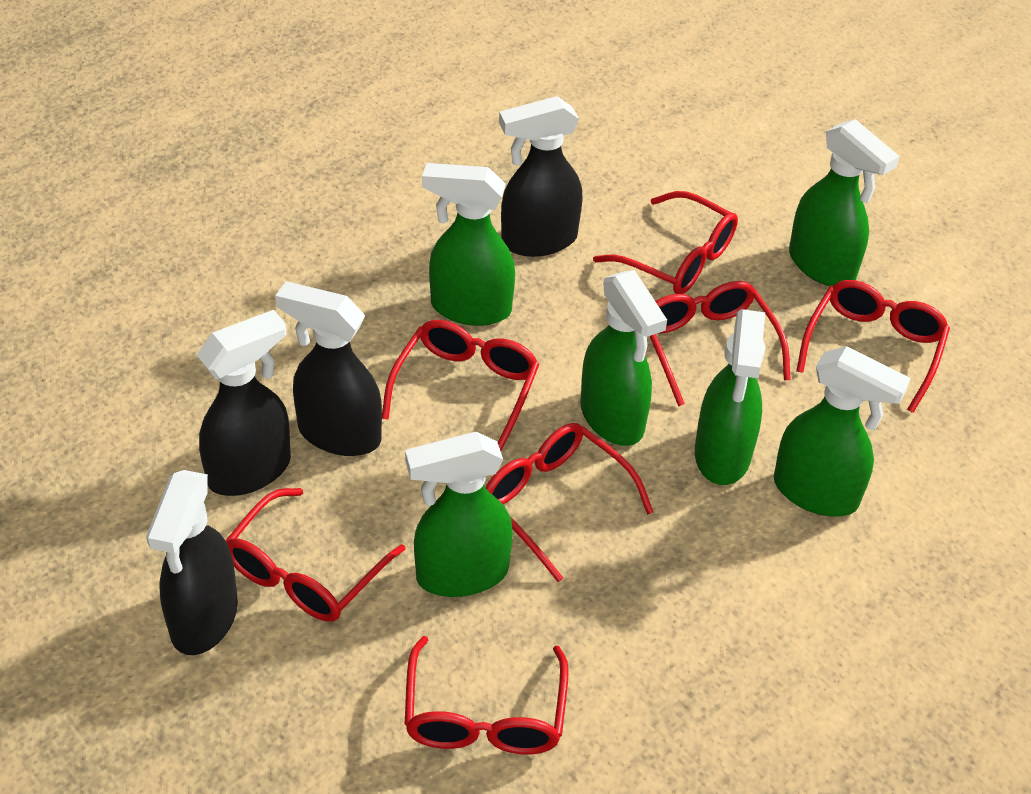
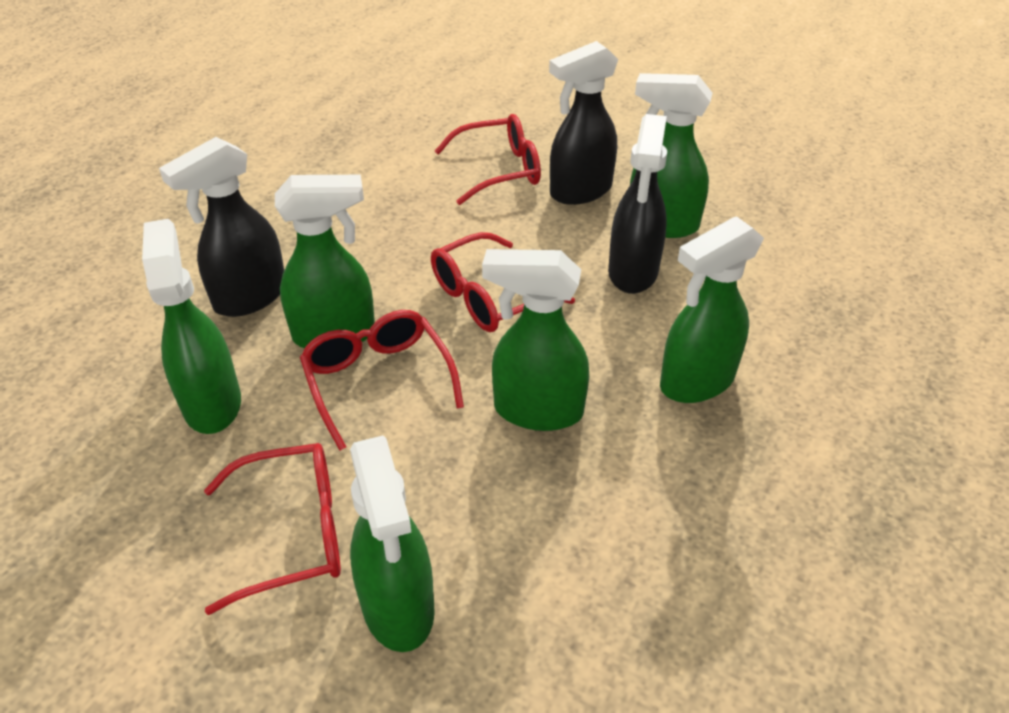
black spray bottle: [146,470,238,655] [197,310,291,496] [275,281,382,456] [499,96,583,257] = 4 -> [159,137,284,317] [549,41,618,205] [608,114,667,294] = 3
red glasses: [225,488,405,622] [382,320,540,451] [404,636,569,754] [485,423,653,582] [593,191,738,294] [650,281,791,406] [796,280,950,413] = 7 -> [204,443,341,615] [300,310,464,451] [431,232,575,332] [435,114,541,205] = 4

